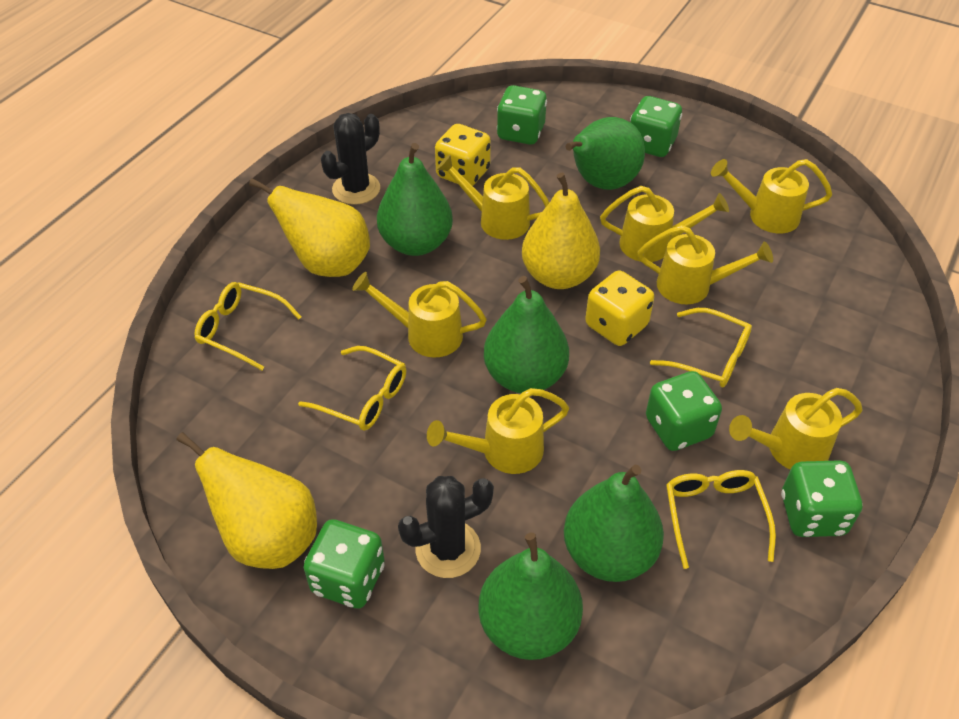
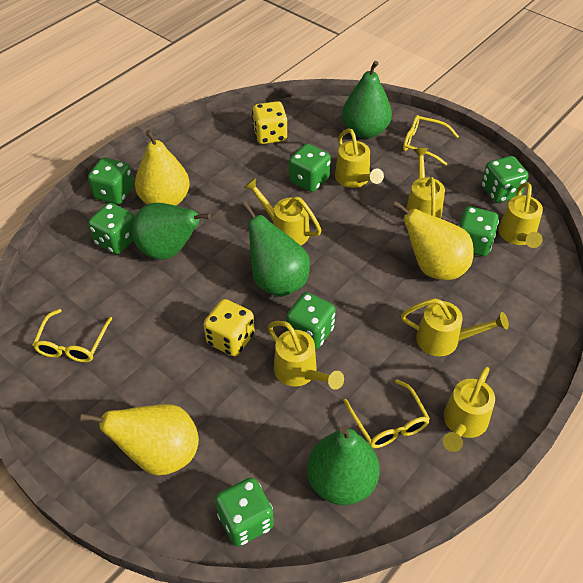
black cactus: [321,113,380,205] [398,476,494,578] = 2 -> none = 0
green dice: [303,519,385,609] [497,85,547,145] [630,96,682,157] [646,371,722,451] [781,460,863,537] = 5 -> [88,157,134,204] [88,203,134,254] [215,477,274,546] [286,292,336,349] [289,144,331,192] [458,207,499,256] [481,156,528,203] = 7
green pear: [377,143,453,256] [478,533,583,660] [484,276,569,393] [564,465,664,582] [566,117,645,190] = 5 -> [131,203,211,260] [242,202,310,297] [307,426,380,505] [342,61,392,138] = 4
yellow glasses: [194,282,301,370] [298,346,406,431] [650,308,752,387] [666,470,776,569] = 4 -> [33,309,113,362] [344,379,430,448] [403,115,459,166] = 3

